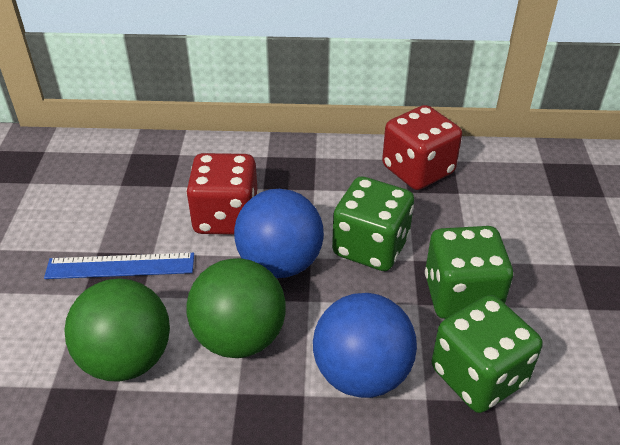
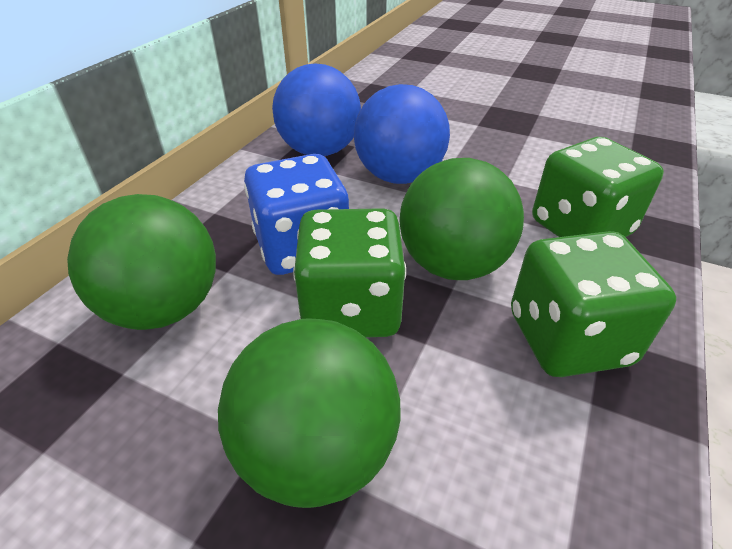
blue dice: none = 0 -> [244,154,349,275] = 1
blue ruler: [44,253,194,279] = 1 -> none = 0
green ball: [64,278,170,381] [186,258,286,358] = 2 -> [67,194,216,330] [218,319,401,508] [399,158,524,280] = 3
red dice: [186,153,259,235] [382,105,462,190] = 2 -> none = 0

